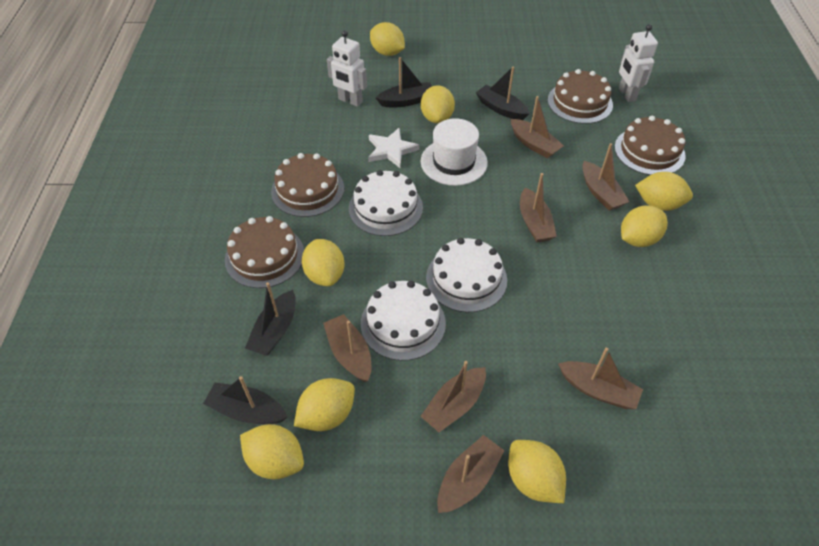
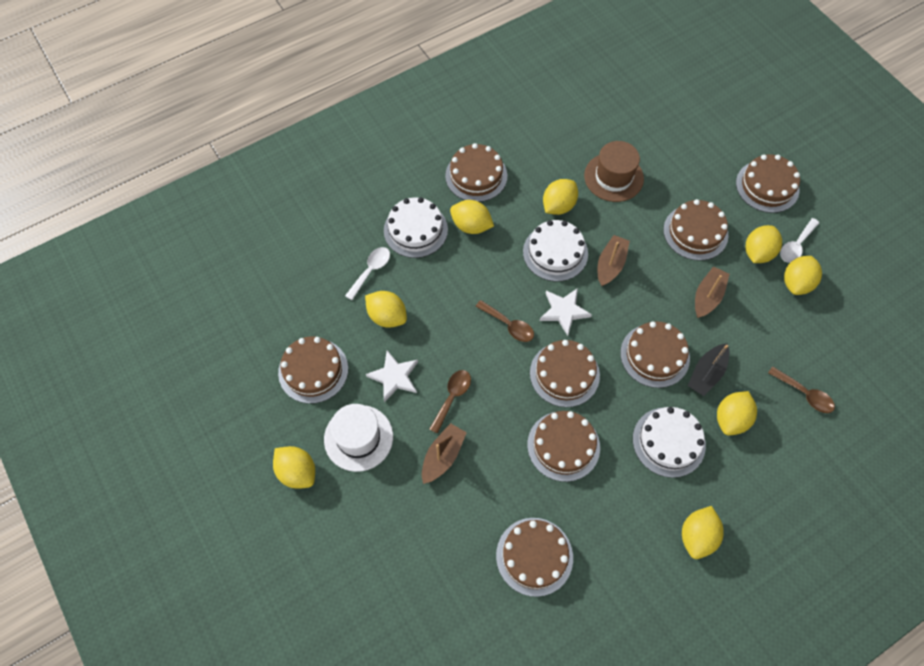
black boat: [203,376,288,424] [245,282,296,356] [376,57,432,107] [476,66,530,120] = 4 -> [688,343,729,396] = 1
brown boat: [323,314,371,382] [420,361,486,432] [437,435,504,513] [511,96,564,158] [520,173,557,242] [558,348,643,409] [582,143,629,211] = 7 -> [422,423,467,484] [598,235,630,286] [695,266,729,318] = 3
brown cake: [225,216,304,288] [271,153,344,217] [548,69,613,124] [614,116,686,175] = 4 -> [278,336,348,404] [445,143,507,202] [496,518,573,597] [527,411,600,482] [530,340,600,407] [620,321,690,388] [663,199,728,261] [736,154,800,213] = 8
brown hat: none = 0 -> [584,141,644,202] = 1
brown spoon: none = 0 -> [429,370,471,434] [475,300,534,342] [768,366,835,413] = 3
white robot: [327,30,367,107] [619,24,658,102] = 2 -> none = 0
white spoon: none = 0 -> [345,247,390,300] [780,218,819,263] = 2
white star: [368,128,419,168] = 1 -> [366,351,418,402] [540,288,592,336] = 2

